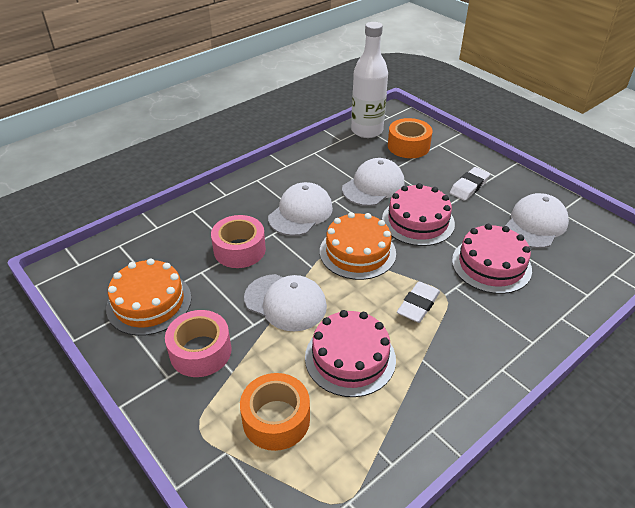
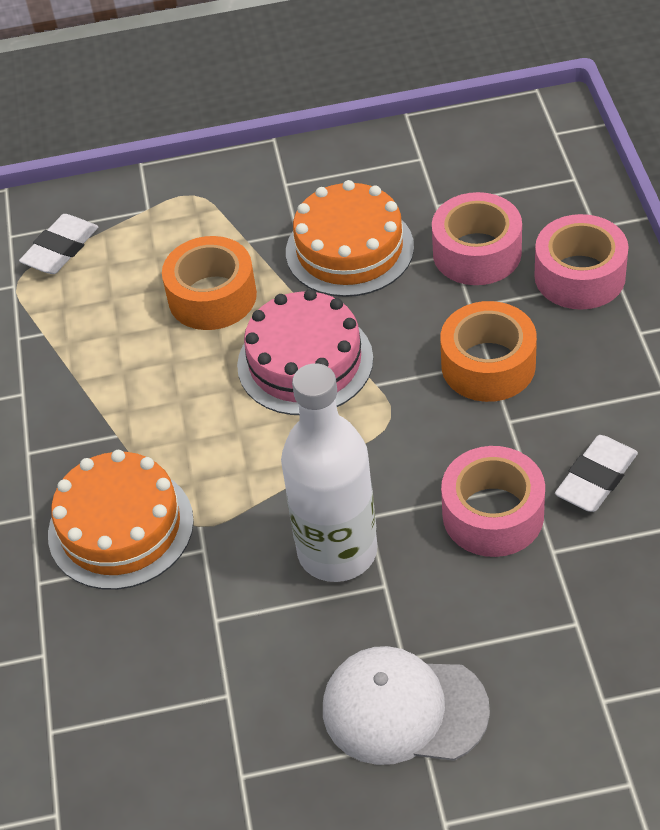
pink cake: [305,310,396,397] [382,183,455,246] [452,224,532,294] = 3 -> [237,289,373,415] = 1
pink tape: [165,310,231,377] [211,215,266,268] = 2 -> [432,192,522,285] [441,446,545,557] [535,214,629,310] = 3
white cap: [244,274,327,332] [268,182,333,236] [342,158,404,206] [505,193,569,248] = 4 -> [323,646,490,765] = 1

